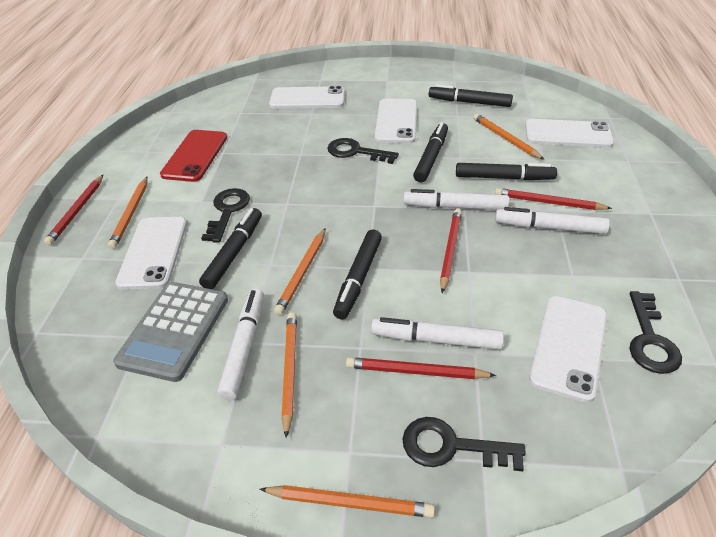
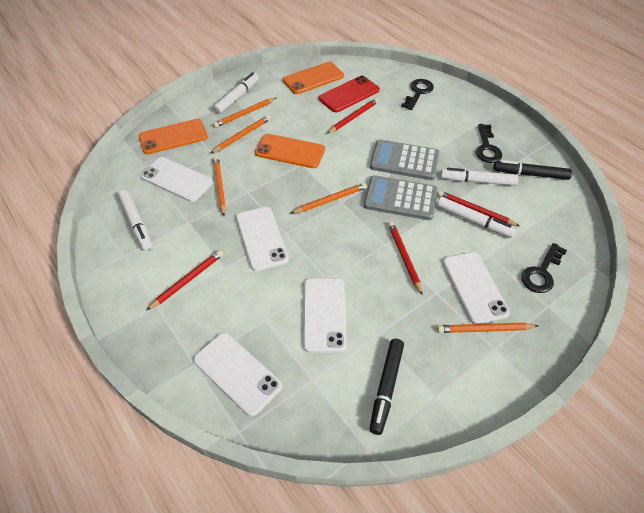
black key: [201,188,250,243] [327,138,399,164] [402,417,526,471] [629,291,682,374] = 4 -> [401,79,434,110] [476,124,502,163] [521,243,567,293] = 3
black marker: [199,208,262,289] [333,230,382,319] [413,122,448,182] [429,84,513,107] [456,163,557,180] = 5 -> [370,339,404,435] [493,160,572,180] = 2
grey calculator: [113,282,228,382] = 1 -> [364,175,438,220] [370,140,440,180] = 2
orange phone: none = 0 -> [139,119,208,154] [255,134,325,168] [283,62,344,94] = 3

